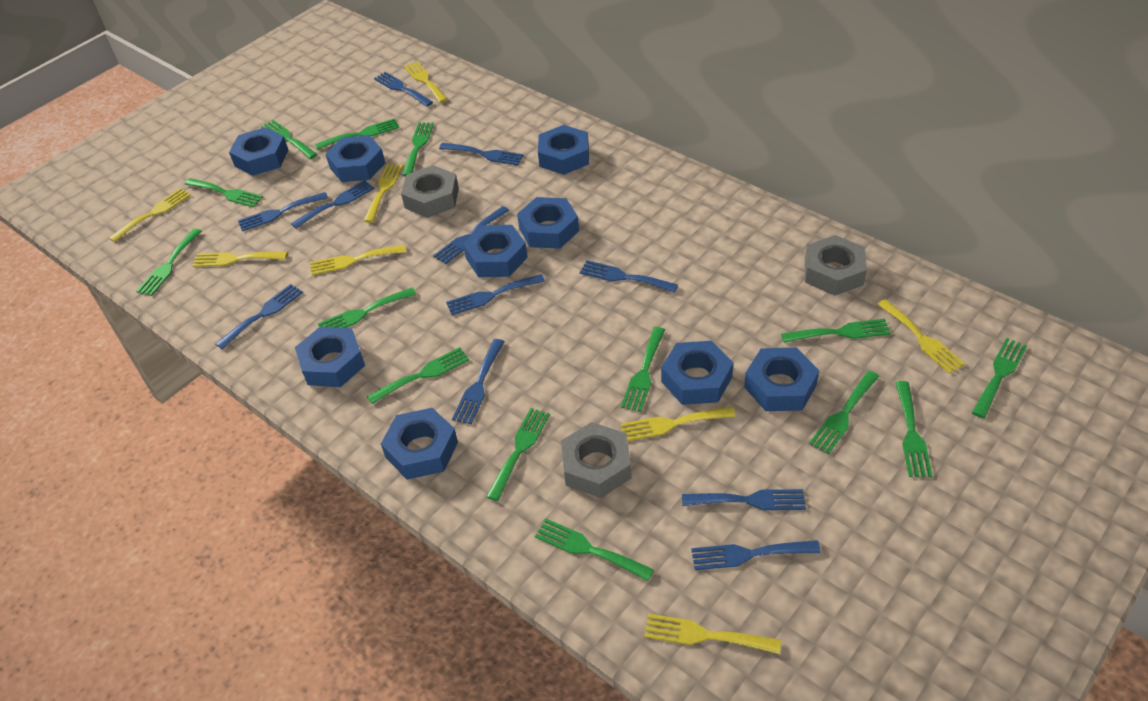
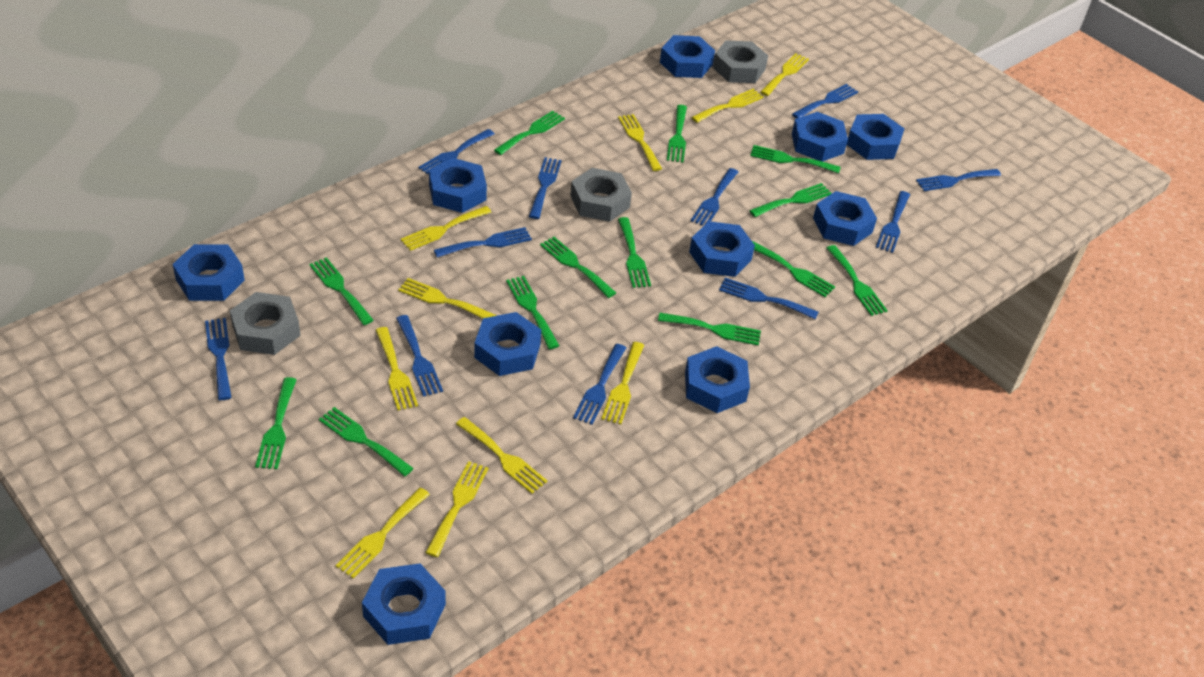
blue nut: [229,127,288,176] [295,327,365,387] [326,135,385,182] [381,408,458,479] [463,225,528,277] [517,197,579,249] [538,125,589,175] [661,341,733,405] [744,347,819,411] = 9 -> [172,244,245,301] [362,563,446,645] [429,158,487,213] [474,312,541,376] [660,35,715,78] [685,346,750,413] [689,221,755,277] [792,112,848,162] [813,191,877,246] [847,114,905,160] = 10
green fork: [136,229,202,296] [185,178,263,207] [261,120,317,159] [315,118,399,150] [318,287,416,328] [367,347,469,404] [402,122,434,176] [486,408,550,501] [535,519,654,581] [621,327,665,412] [781,319,891,343] [809,371,880,454] [896,381,932,477] [972,338,1027,418] = 14 -> [255,377,297,469] [309,257,374,325] [319,407,414,476] [494,111,565,155] [506,276,559,349] [540,237,616,298] [618,217,651,288] [658,313,761,345] [667,105,687,163] [749,183,832,217] [750,145,841,173] [752,241,835,297] [826,245,888,316] = 13
yellow fork: [109,188,191,242] [192,252,287,267] [310,245,406,275] [364,164,403,223] [404,62,447,103] [621,407,736,441] [644,614,781,654] [877,299,965,374] = 8 -> [336,487,430,579] [376,327,418,411] [398,278,497,319] [401,206,492,251] [425,461,489,557] [456,417,547,494] [601,342,644,424] [618,114,662,171] [691,89,764,123] [760,53,809,96] = 10

